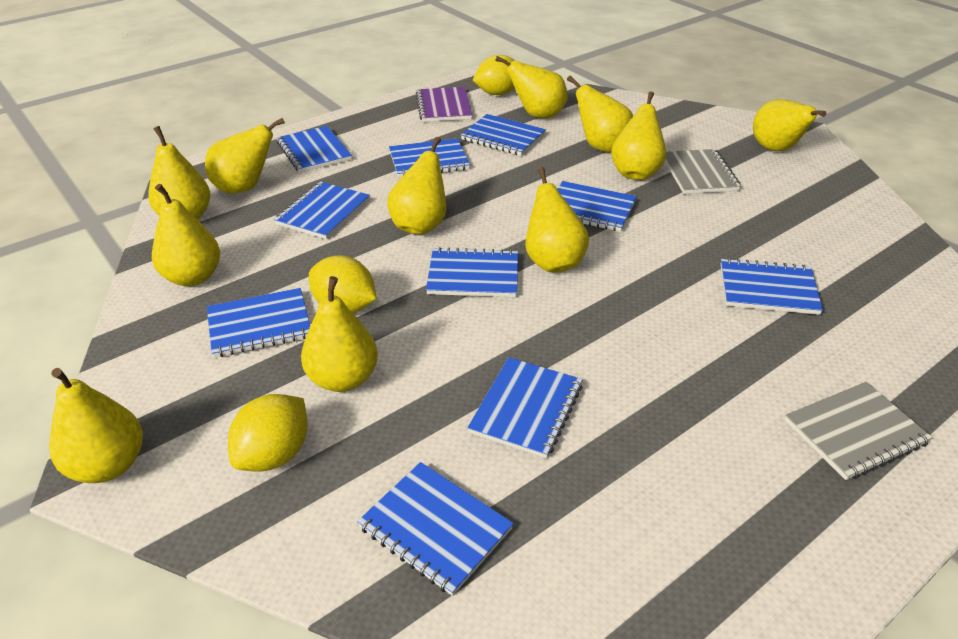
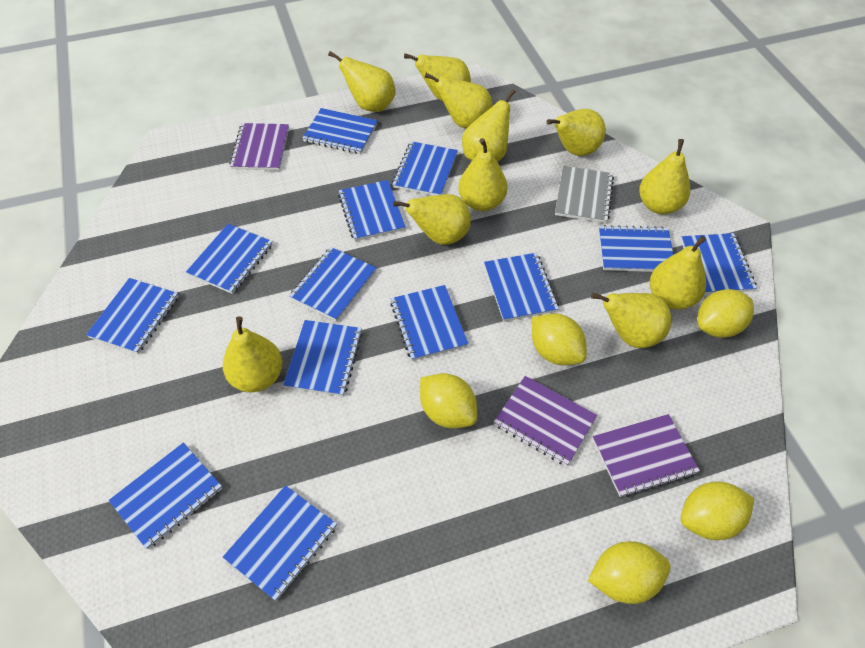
blue notebook: [207,288,310,358] [274,181,370,239] [277,126,352,173] [357,462,514,596] [389,138,470,178] [426,247,518,297] [461,114,546,156] [467,357,583,458] [557,181,637,232] [721,258,823,315] = 10 -> [86,278,179,354] [108,443,222,549] [186,224,273,294] [223,485,337,601] [283,320,362,396] [289,247,376,321] [303,108,378,154] [338,180,406,241] [390,285,468,361] [392,141,458,196] [484,253,559,322] [599,225,673,272] [681,233,757,294] = 13
grey notebook: [665,149,741,194] [785,382,932,480] = 2 -> [555,166,614,223] = 1
purple notebook: [416,87,472,122] = 1 -> [229,123,289,170] [494,376,597,466] [593,414,700,497] = 3
yellow lemon: [228,394,308,472] [309,255,377,313] [472,55,515,95] = 3 -> [420,373,477,428] [532,314,587,365] [588,541,671,604] [681,482,754,540] [698,289,754,338] = 5

